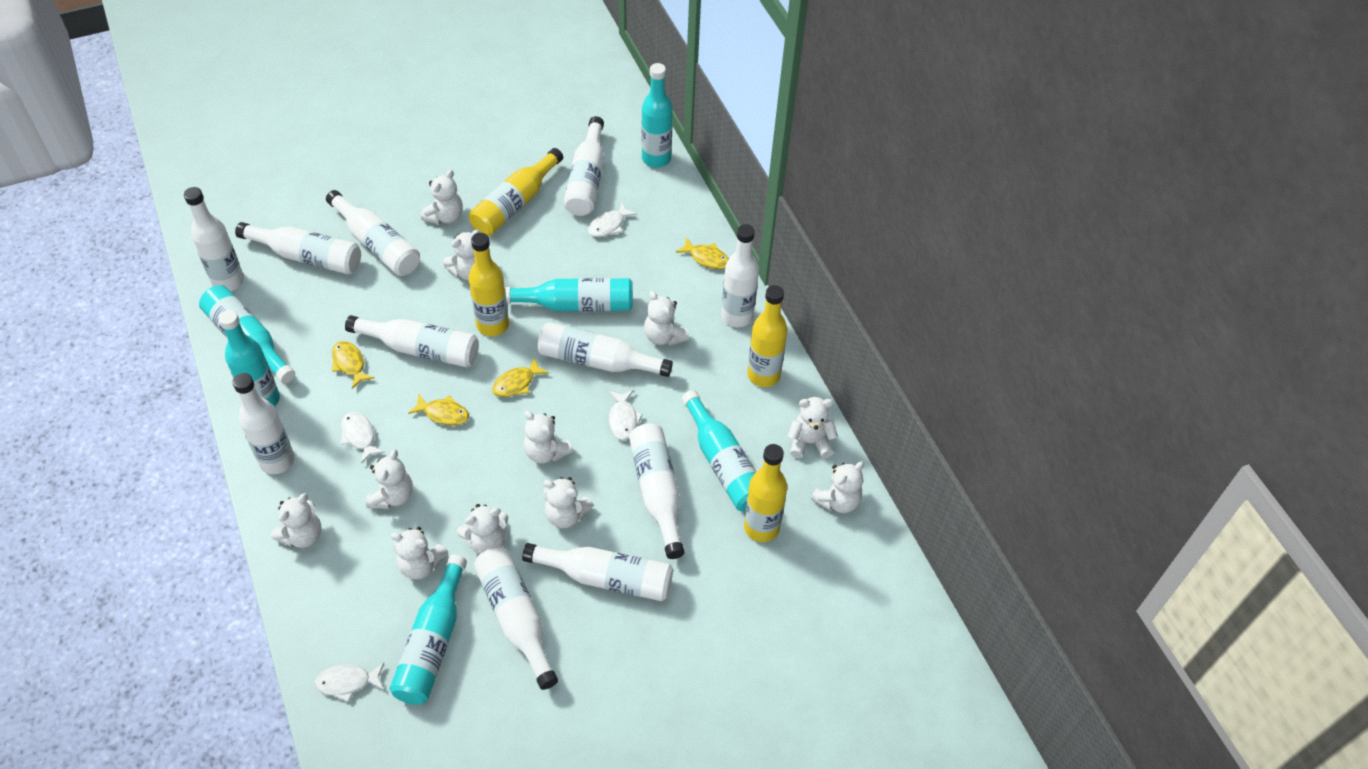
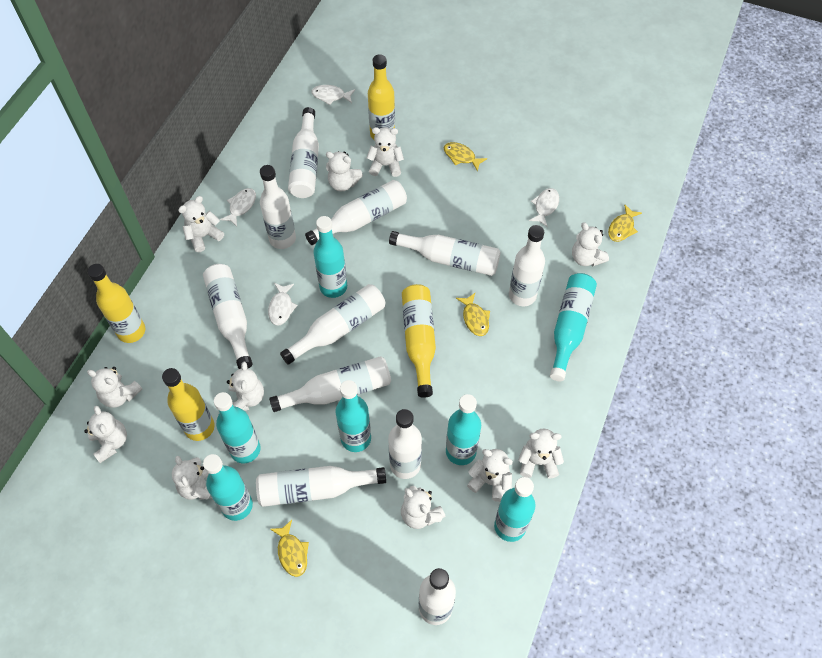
turquoise bottle: [199,285,295,384] [218,310,280,407] [390,554,467,705] [505,278,633,311] [641,63,673,168] [682,390,756,512] = 6 -> [203,454,253,521] [214,392,261,463] [313,216,347,298] [336,380,371,452] [446,394,481,465] [494,477,535,542] [550,273,597,381] = 7

